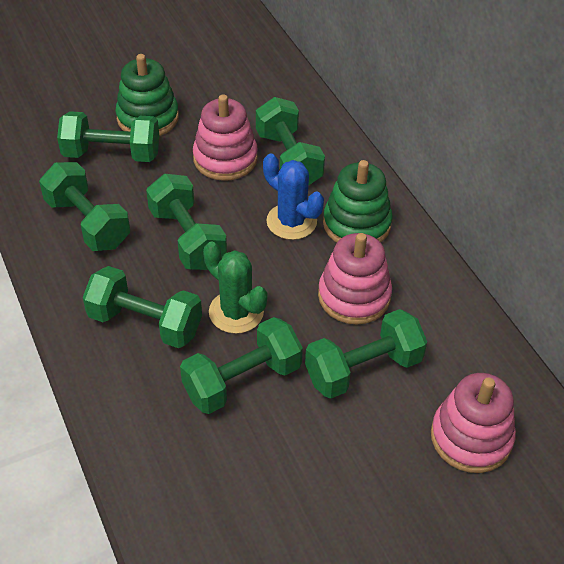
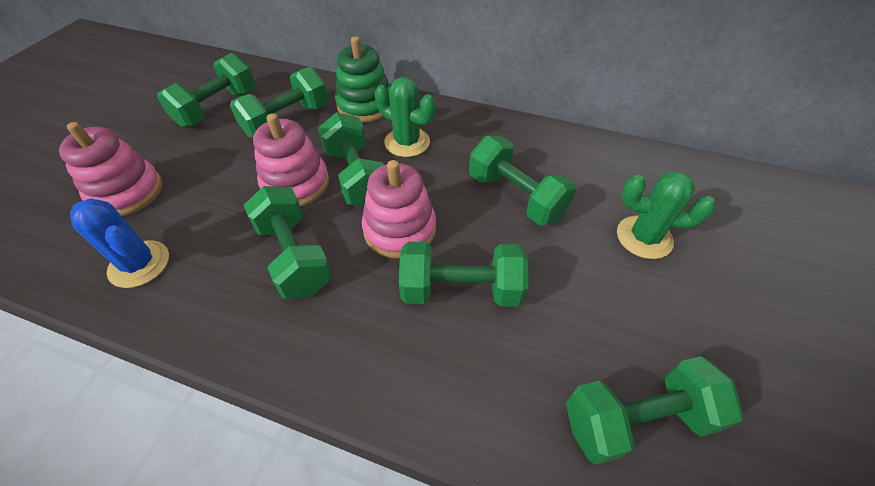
green cactus: [203,242,267,334] = 1 -> [375,77,435,157] [617,171,715,259] = 2
green stacking toy: [116,54,179,136] [323,160,392,243] = 2 -> [335,36,390,122] = 1

